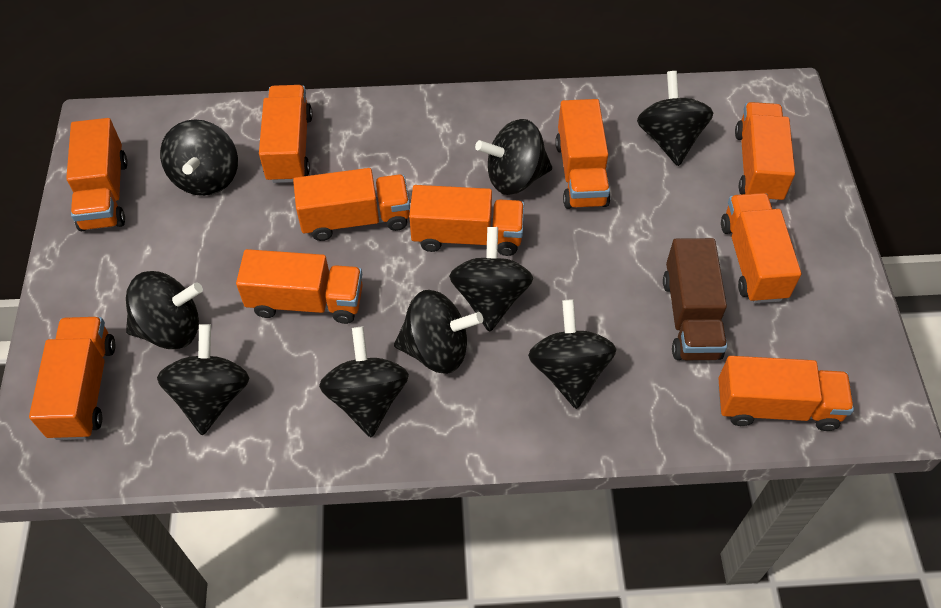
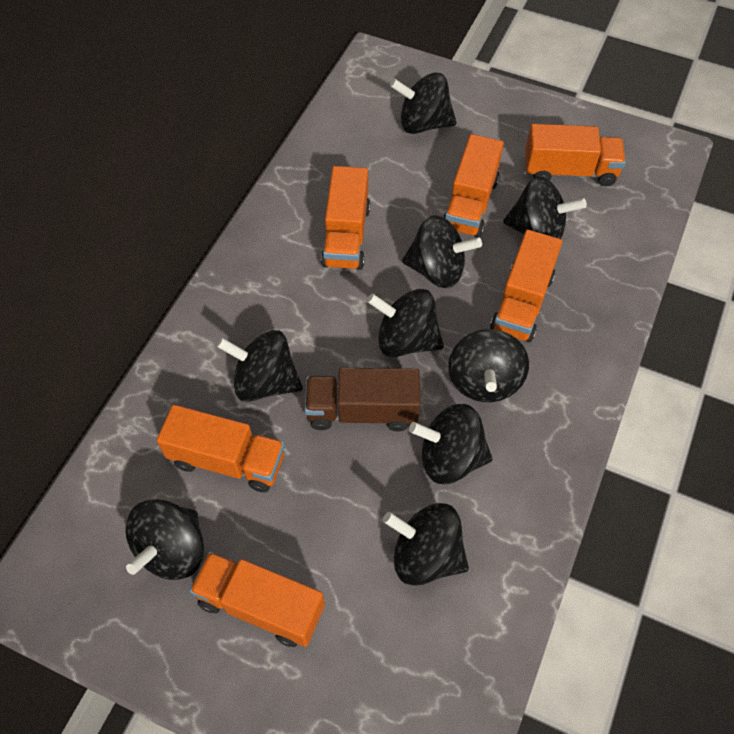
orange truck: [29,317,116,440] [66,118,128,231] [236,249,363,324] [259,85,313,183] [293,168,410,241] [409,185,524,256] [555,99,611,209] [718,356,854,431] [721,193,801,303] [735,102,795,203] = 10 -> [157,405,285,492] [189,552,325,647] [321,166,370,270] [443,134,504,238] [490,229,562,343] [525,124,626,186] = 6

